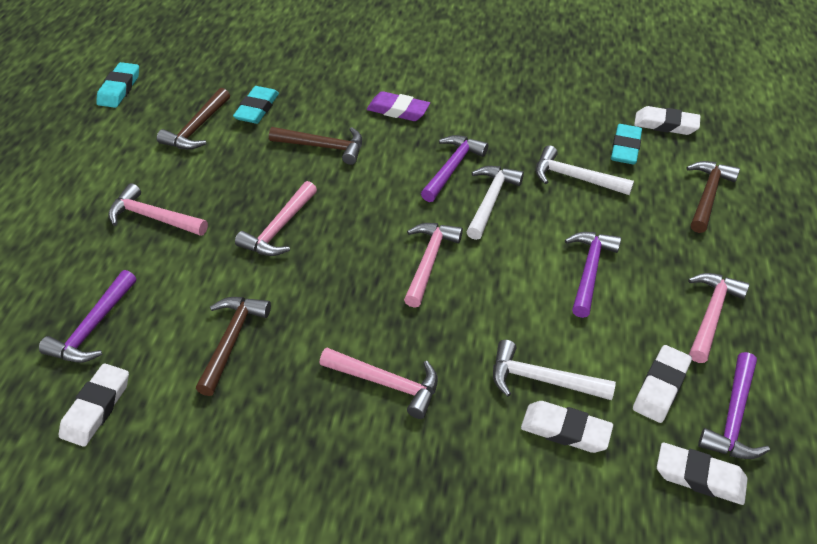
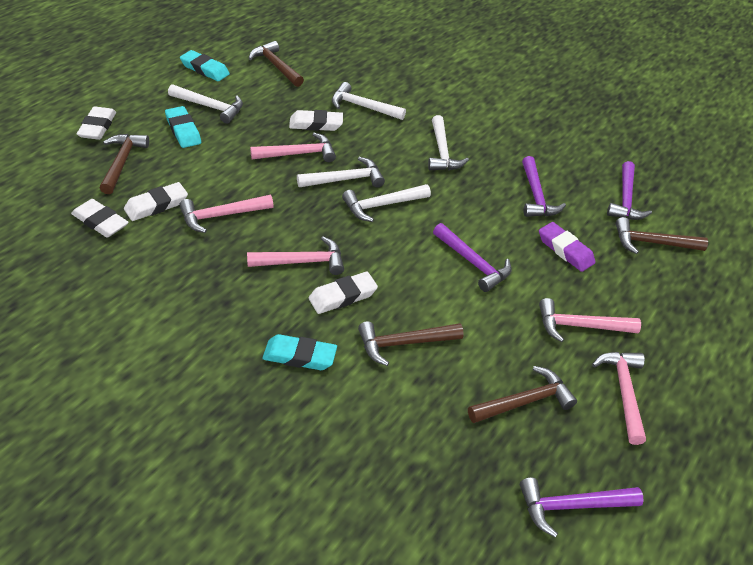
brown hammer: [157,88,230,150] [196,297,271,396] [269,127,362,165] [686,161,740,233] = 4 -> [100,134,149,194] [249,41,304,87] [358,321,464,366] [468,366,577,423] [616,217,708,254] = 5
white hammer: [466,166,524,240] [493,340,616,400] [536,145,634,195] = 3 -> [168,84,243,124] [297,157,385,187] [332,82,406,120] [342,184,431,222] [428,115,469,170] = 5

